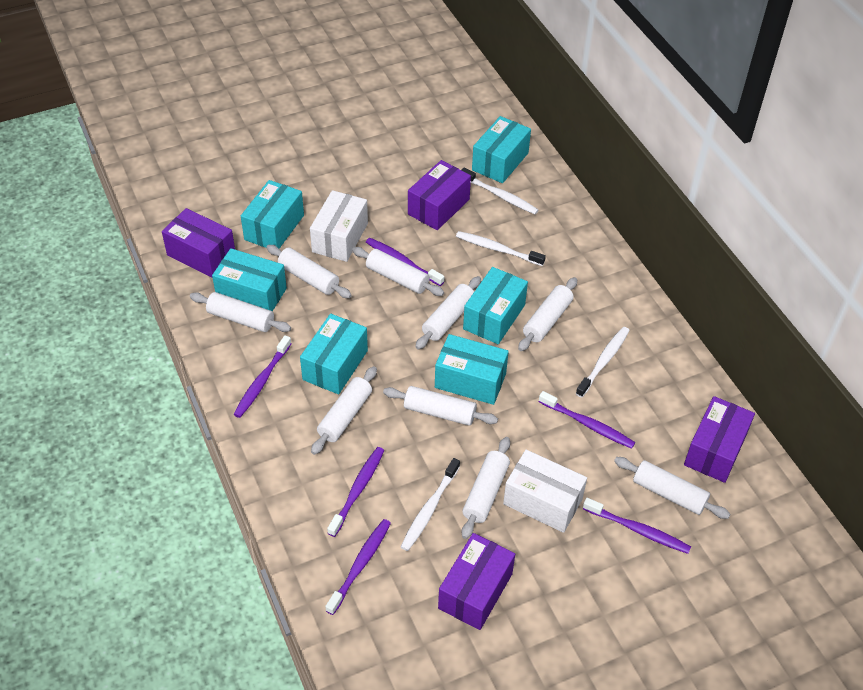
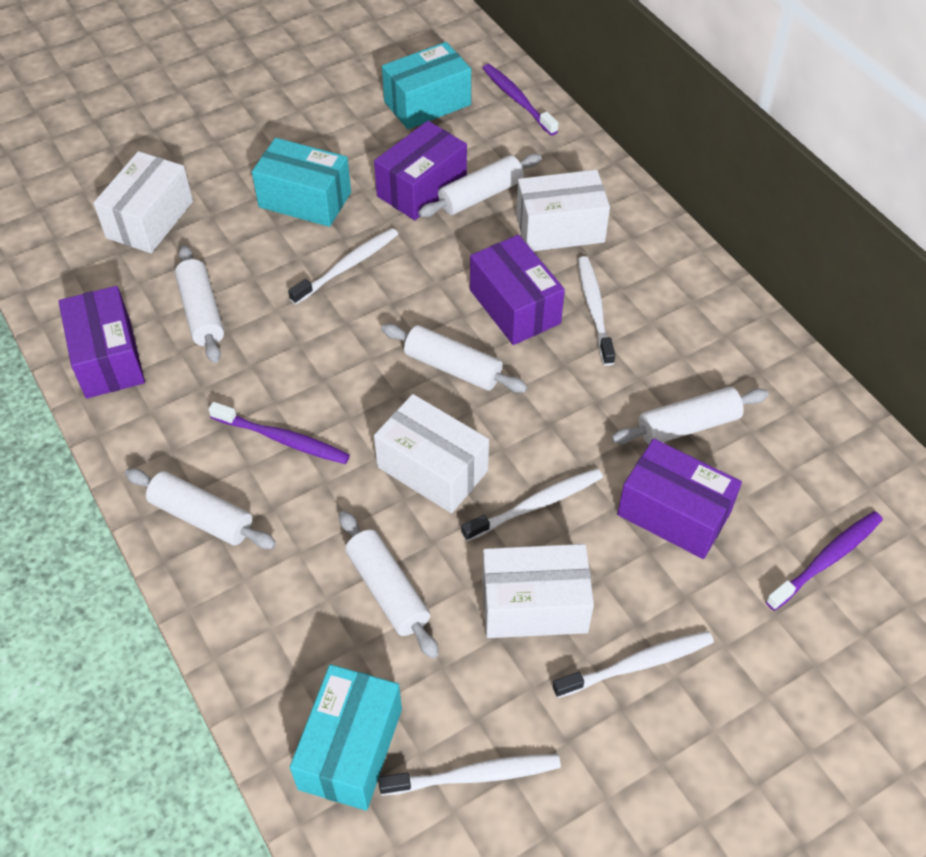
purple toothbrush: [233,335,292,418] [325,519,391,615] [327,447,384,537] [366,238,444,286] [539,391,635,449] [583,498,691,554] = 6 -> [208,402,350,464] [483,64,559,136] [766,511,883,611] = 3
turquoise box: [212,248,287,311] [241,180,304,249] [300,314,368,394] [435,334,509,405] [463,267,528,344] [472,116,531,183] = 6 -> [252,138,351,227] [290,664,402,811] [382,42,471,129] = 3
white box: [310,190,368,262] [503,450,587,533] = 2 -> [93,151,193,253] [374,394,489,513] [482,544,594,638] [516,170,610,251] = 4
white rolling pin: [190,292,291,332] [266,245,352,298] [311,366,377,455] [352,247,444,296] [383,386,498,426] [415,276,481,349] [462,437,510,539] [518,277,577,351] [614,457,730,519] = 9 -> [125,468,276,549] [175,245,224,363] [339,511,439,659] [381,324,528,393] [418,154,542,217] [611,387,769,445] = 6
white toothbrush: [401,458,460,551] [456,231,546,266] [462,168,538,214] [576,327,630,398] = 4 -> [288,228,398,305] [378,754,561,796] [461,468,603,541] [553,631,714,698] [578,256,615,366] = 5

